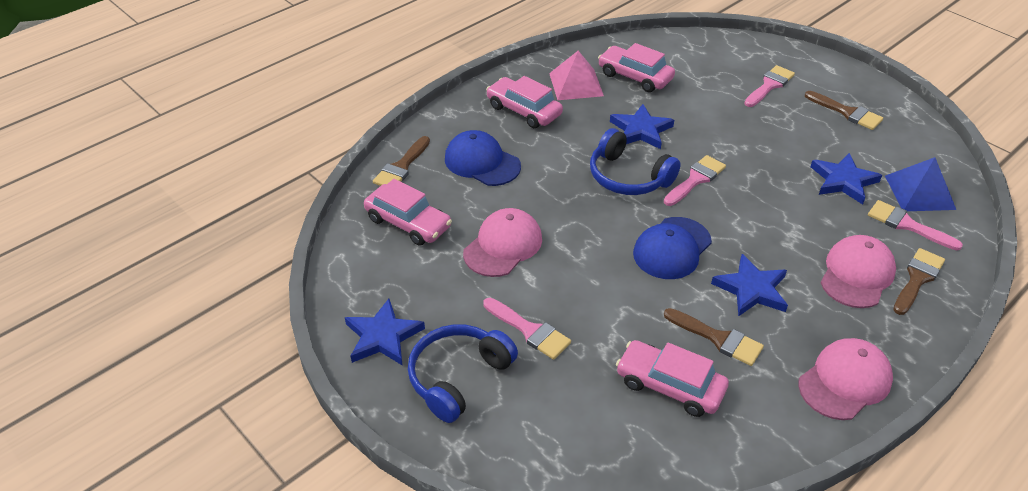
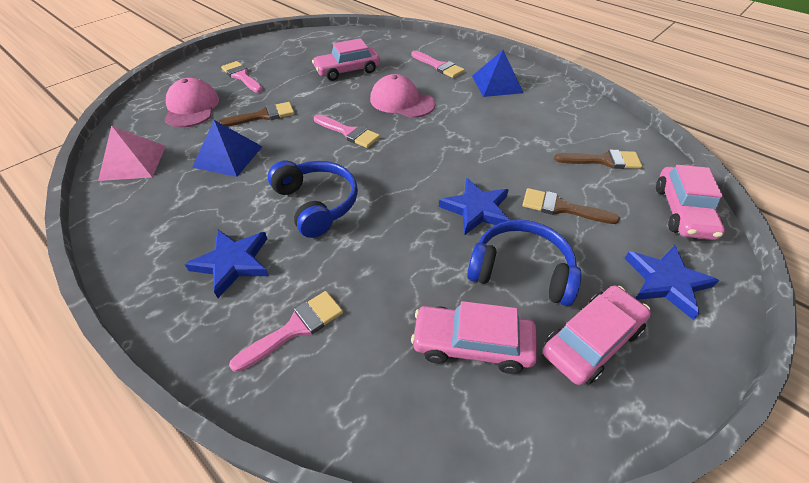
blue cap: [445,130,521,186] [633,217,712,279] = 2 -> none = 0
blue pyramid: [885,157,956,211] = 1 -> [192,120,263,177] [472,50,523,97] = 2
blue star: [345,299,425,366] [610,104,674,149] [711,254,788,317] [810,153,882,204] = 4 -> [185,230,269,298] [439,178,510,236] [624,245,719,320] = 3
brown brush: [373,136,430,186] [664,308,764,366] [805,91,883,130] [893,248,945,315] = 4 -> [218,102,294,127] [523,188,620,224] [554,149,642,169] = 3
pink cap: [463,208,542,277] [798,338,893,420] [820,235,896,308] = 3 -> [165,78,219,127] [370,74,435,118] = 2

